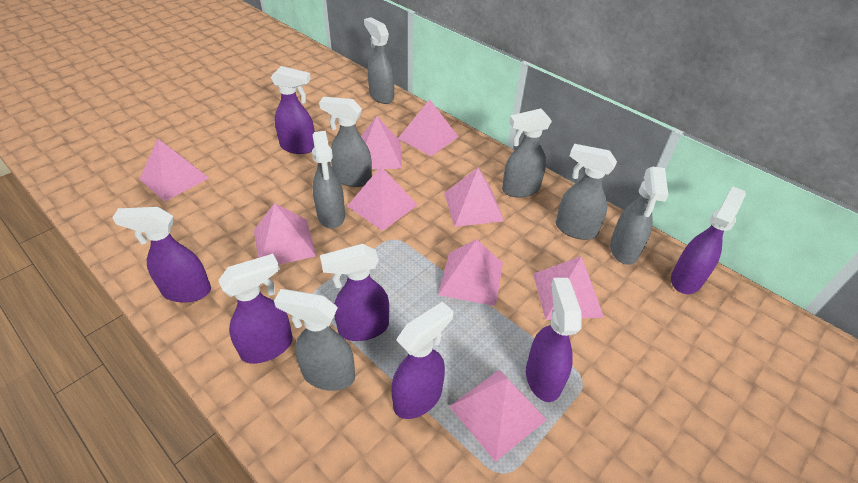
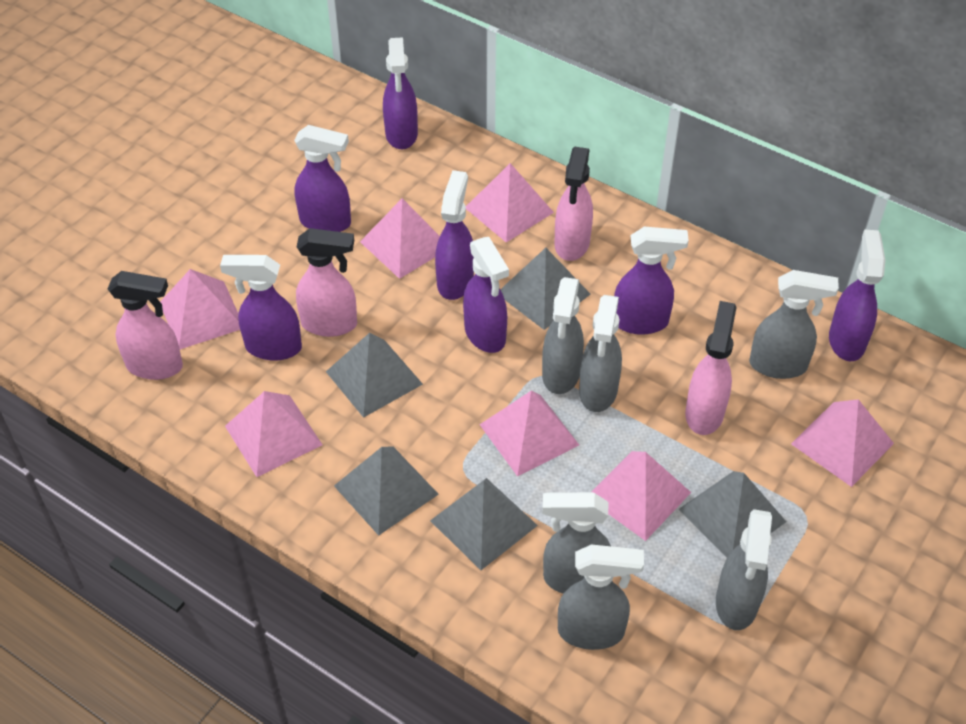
grey pyramid: none = 0 -> [326,333,423,418] [334,447,439,536] [430,478,538,570] [500,248,590,330] [678,471,786,558] = 5
grey spray bottle: [274,289,355,391] [312,131,345,229] [319,97,372,187] [364,17,394,104] [502,108,552,197] [556,144,617,240] [610,167,669,265] = 7 -> [542,277,584,394] [542,492,611,594] [558,544,644,650] [579,295,622,412] [716,509,772,630] [749,270,839,379] = 6
pink pyramid: [139,139,209,202] [254,203,316,265] [347,166,417,231] [361,116,402,169] [398,99,459,156] [438,239,503,306] [444,168,504,227] [449,370,547,462] [533,256,604,320] = 9 -> [160,269,240,349] [225,391,323,477] [360,198,440,279] [466,163,554,243] [479,390,579,477] [592,451,691,541] [791,399,894,487] = 7
pink spray bottle: none = 0 -> [108,271,183,380] [296,228,357,337] [555,147,593,261] [685,301,737,435] = 4

